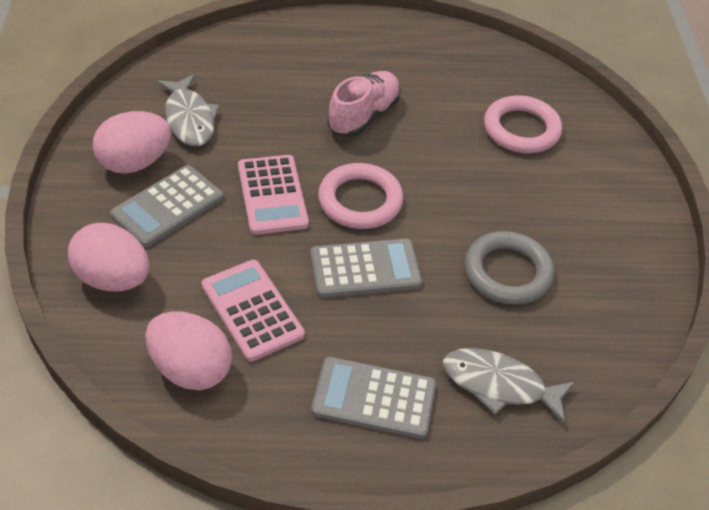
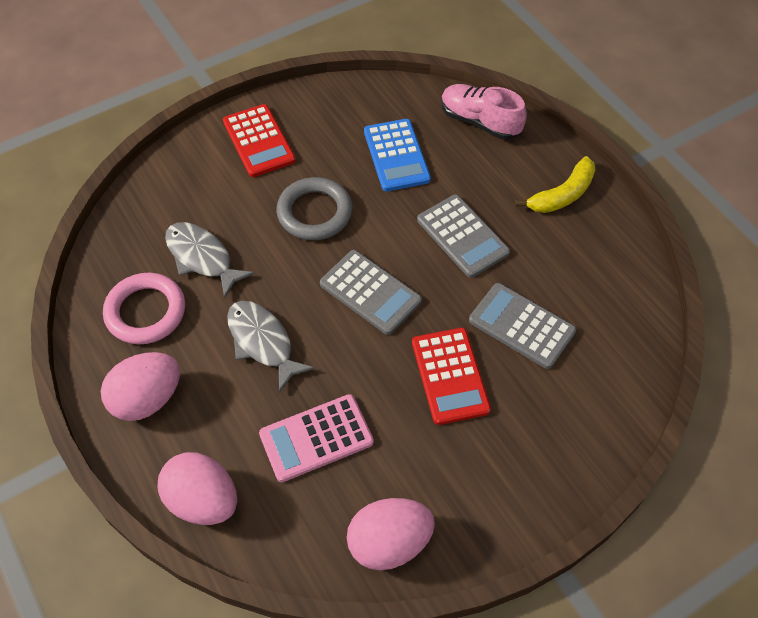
blue calculator: none = 0 -> [364,119,431,192] = 1
pink calculator: [201,260,305,362] [238,155,309,235] = 2 -> [259,394,374,482] = 1
pink ring: [318,163,404,229] [484,95,562,153] = 2 -> [103,273,185,344] = 1
red calculator: none = 0 -> [223,104,296,177] [412,328,491,425] = 2
yellow banana: none = 0 -> [515,156,595,213] = 1

